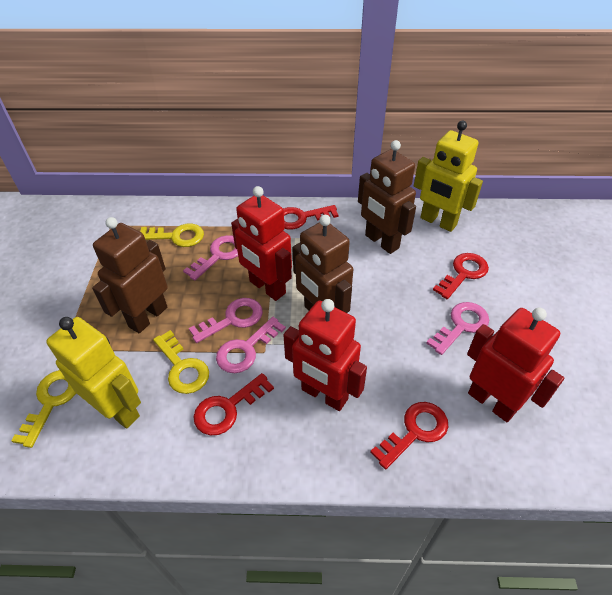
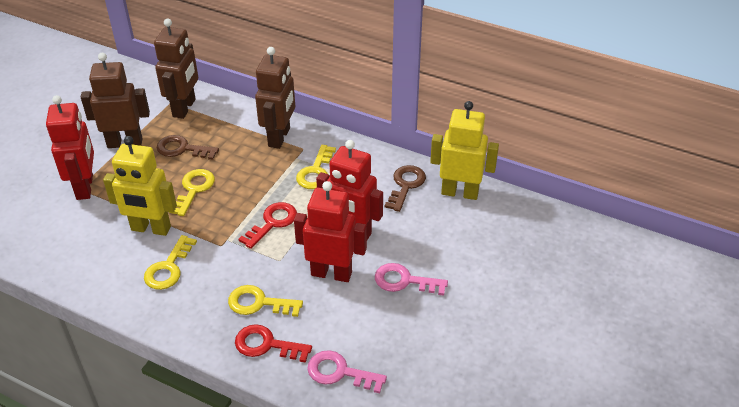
brown key: none = 0 -> [157,135,219,160] [385,165,426,212] = 2
pink key: [183,235,238,281] [189,298,263,343] [216,317,286,373] [426,302,489,355] = 4 -> [307,350,387,393] [375,263,448,296] = 2
red key: [193,373,274,435] [283,205,339,229] [370,402,448,469] [433,253,489,299] = 4 -> [235,324,312,363] [238,202,297,249] = 2
yellow key: [11,370,76,448] [140,223,204,247] [153,330,209,394] = 3 -> [144,235,197,290] [169,169,215,216] [228,285,303,317] [296,145,336,189] = 4

